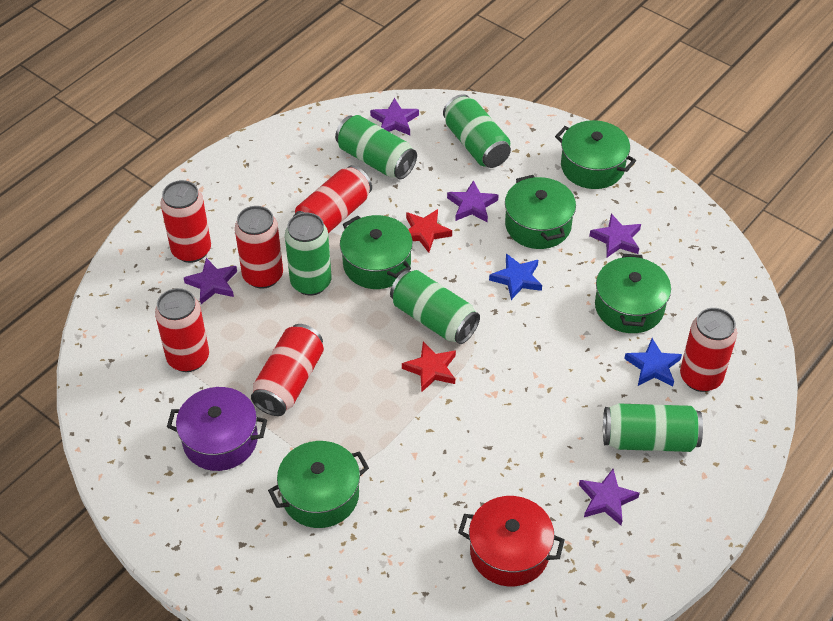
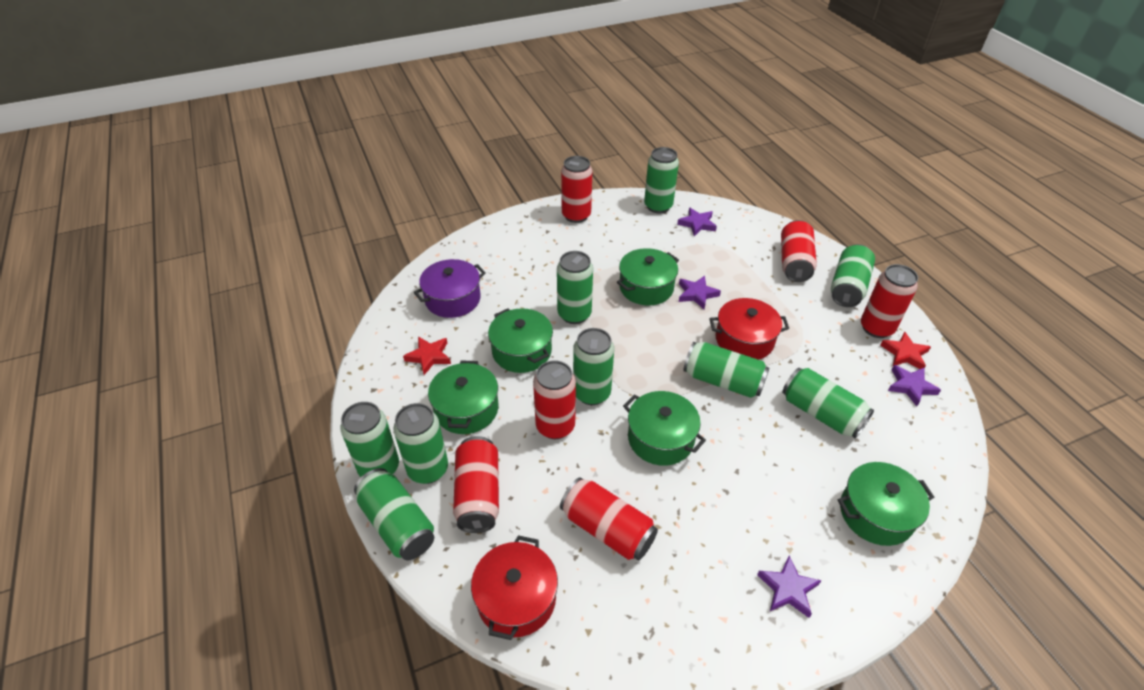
blue star: [489,254,542,300] [624,338,682,387] = 2 -> none = 0
green can: [285,213,332,295] [335,115,417,179] [390,270,480,344] [443,94,511,168] [603,403,703,452] = 5 -> [341,402,399,477] [354,468,434,560] [394,403,448,484] [557,251,593,324] [573,328,614,405] [644,147,679,213] [683,342,769,398] [782,368,874,438] [831,244,875,307] = 9
purple star: [184,258,237,304] [370,98,419,135] [447,180,499,222] [579,469,640,525] [589,214,641,257] = 5 -> [677,208,717,236] [679,276,721,309] [757,556,821,618] [888,365,941,407] = 4
red pot: [458,496,565,586] = 1 -> [471,535,558,640] [709,298,789,360] = 2

